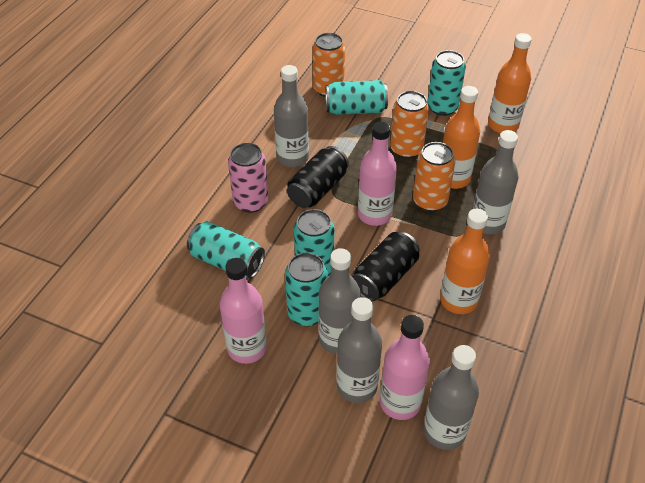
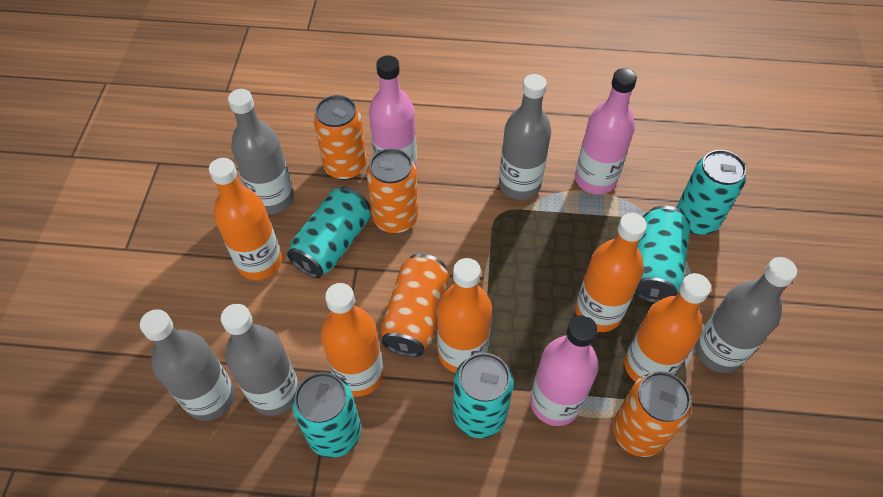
black can: [287,146,349,208] [352,231,420,301] = 2 -> none = 0
orange bottle: [440,209,490,314] [443,86,480,189] [488,33,532,133] = 3 -> [209,158,282,280] [321,283,383,397] [437,258,492,373] [575,213,647,332] [624,273,711,382] = 5
orange can: [313,33,345,97] [390,91,429,158] [413,142,455,212] = 3 -> [313,95,367,180] [366,148,418,233] [381,254,449,357] [613,371,692,457] = 4
pink can: [228,143,269,213] = 1 -> none = 0

